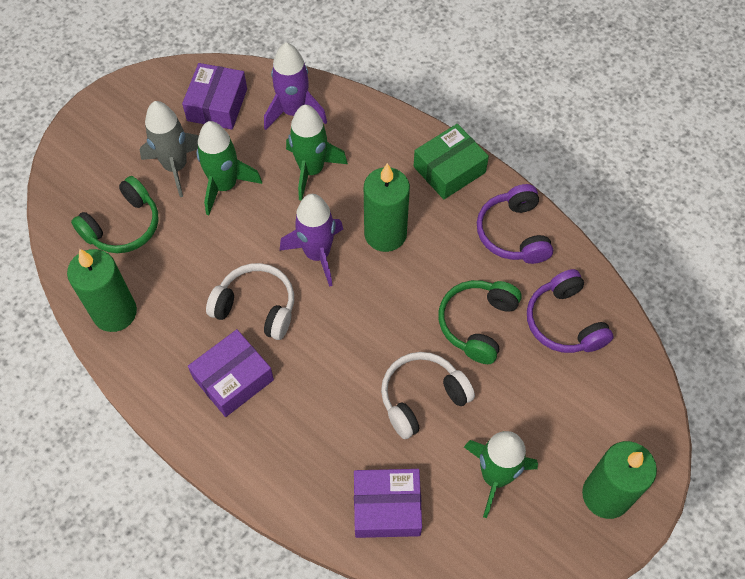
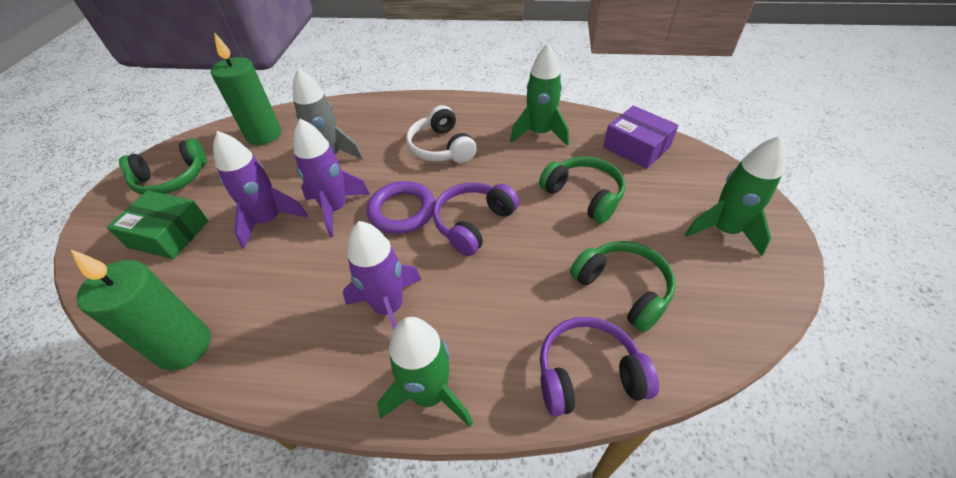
green candle: [67,249,137,332] [364,163,410,252] [582,441,657,519] = 3 -> [71,250,211,370] [211,32,281,145] = 2
green headphones: [71,176,159,253] [438,280,522,364] = 2 -> [119,138,207,195] [539,156,626,223] [570,241,676,332] = 3
purple box: [182,63,247,130] [188,329,274,417] [354,469,422,538] = 3 -> [603,106,679,169] = 1
purple ring: none = 0 -> [367,181,435,234] = 1
purple rocket: [264,43,327,130] [280,194,343,287] = 2 -> [213,131,308,248] [294,119,370,237] [343,221,421,330] = 3
white headphones: [206,263,294,340] [381,352,475,439] = 2 -> [406,105,477,163] = 1

